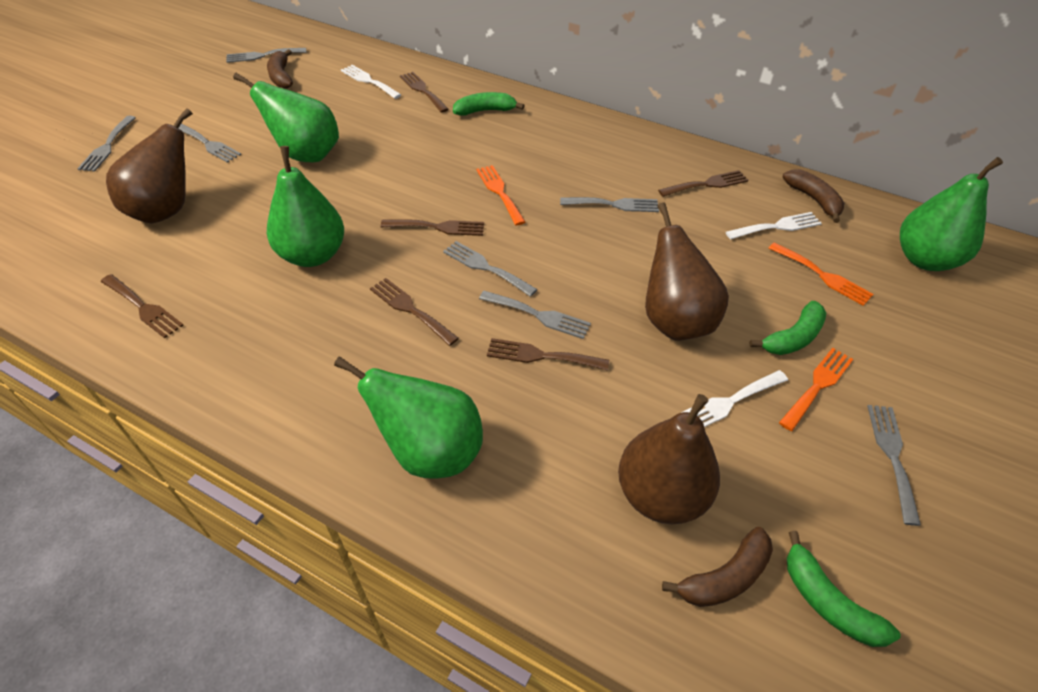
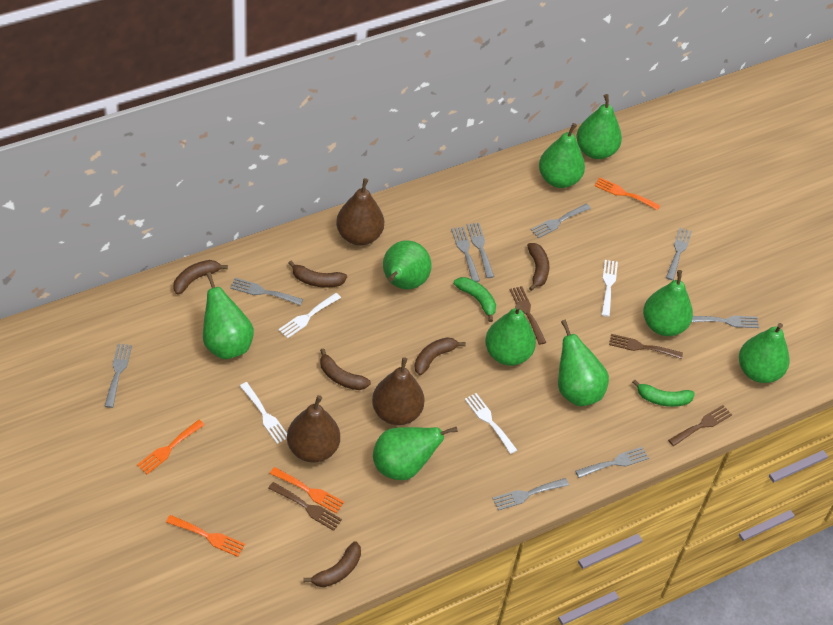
brown banana: [267,49,293,89] [662,527,773,607] [782,169,844,223] = 3 -> [173,260,228,295] [288,261,347,288] [303,541,361,587] [320,348,371,390] [414,337,466,375] [527,243,549,291] = 6
brown fork: [101,274,184,338] [370,278,459,346] [381,219,484,236] [400,72,449,113] [487,338,609,371] [658,170,748,197] = 6 -> [268,482,342,531] [509,286,546,345] [609,334,683,359] [668,405,732,446] = 4
green banana: [453,92,525,116] [750,301,826,355] [787,531,901,647] = 3 -> [454,277,496,322] [632,380,695,407] = 2
green pear: [233,73,339,162] [267,146,344,267] [334,356,483,479] [900,157,1003,271] = 4 -> [203,272,254,359] [373,427,458,480] [383,240,432,289] [485,304,536,366] [539,123,585,188] [558,320,609,406] [576,94,622,159] [643,270,693,336] [739,323,790,383] = 9
grey fork: [77,116,136,172] [173,124,241,163] [226,48,307,63] [443,241,537,297] [479,291,591,339] [560,197,659,212] [867,405,921,526] = 7 -> [105,344,132,408] [230,278,303,306] [451,227,480,282] [467,223,494,278] [492,478,569,511] [531,203,591,238] [575,447,649,478] [666,228,692,280] [691,316,759,328] = 9
orange fork: [476,165,525,225] [768,242,873,306] [779,348,853,431] = 3 -> [137,420,205,474] [166,515,245,557] [270,467,344,514] [594,177,661,210] = 4
white fork: [341,65,401,99] [681,370,788,427] [726,212,822,240] = 3 -> [240,382,287,444] [278,293,341,339] [465,393,517,454] [602,260,618,317] = 4

